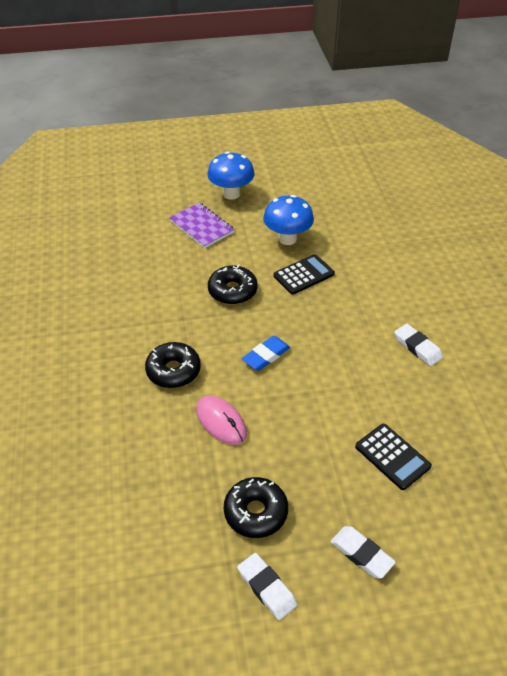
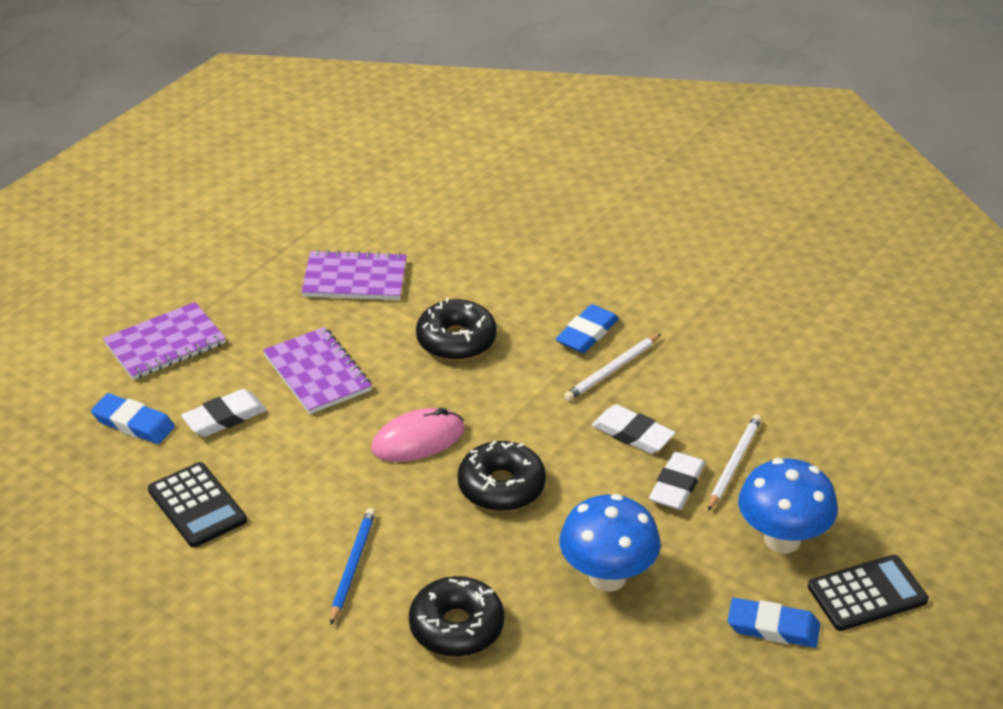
blue eraser: [242,336,290,371] = 1 -> [91,393,175,444] [556,304,619,353] [728,598,820,648] = 3
blue pencil: none = 0 -> [330,508,376,625] = 1
purple notebook: [169,203,235,248] = 1 -> [103,302,226,380] [263,327,372,414] [301,250,407,300] = 3
white pencil: none = 0 -> [564,334,661,401] [708,414,762,511] = 2

